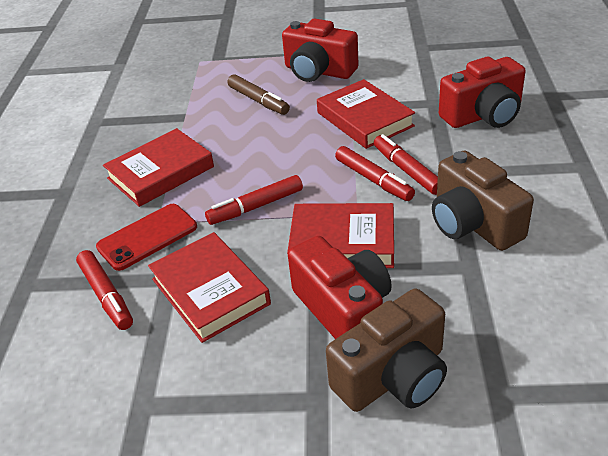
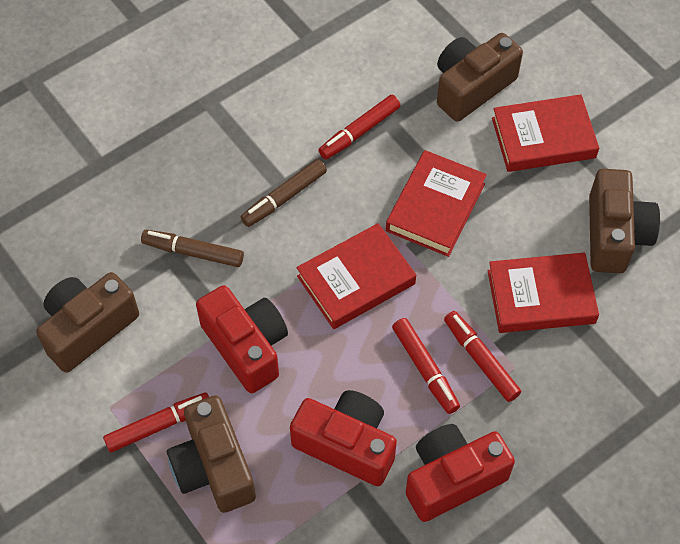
brown camera: [326,288,447,412] [432,150,534,251] = 2 -> [36,272,139,373] [167,396,256,513] [437,33,523,122] [589,169,660,273] = 4
brown marker: [227,74,290,115] = 1 -> [141,230,244,267] [241,159,327,227] = 2
red phone: [96,204,197,271] = 1 -> none = 0

